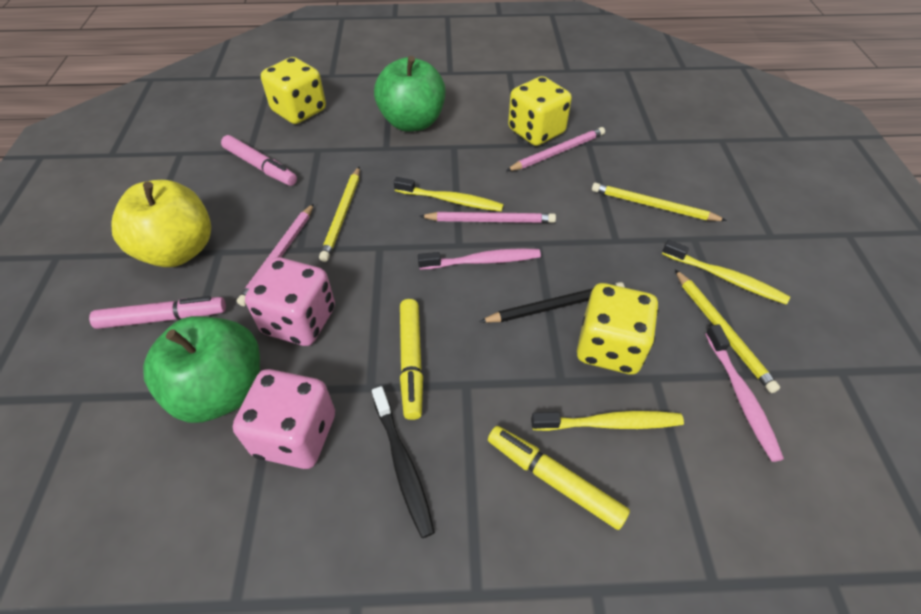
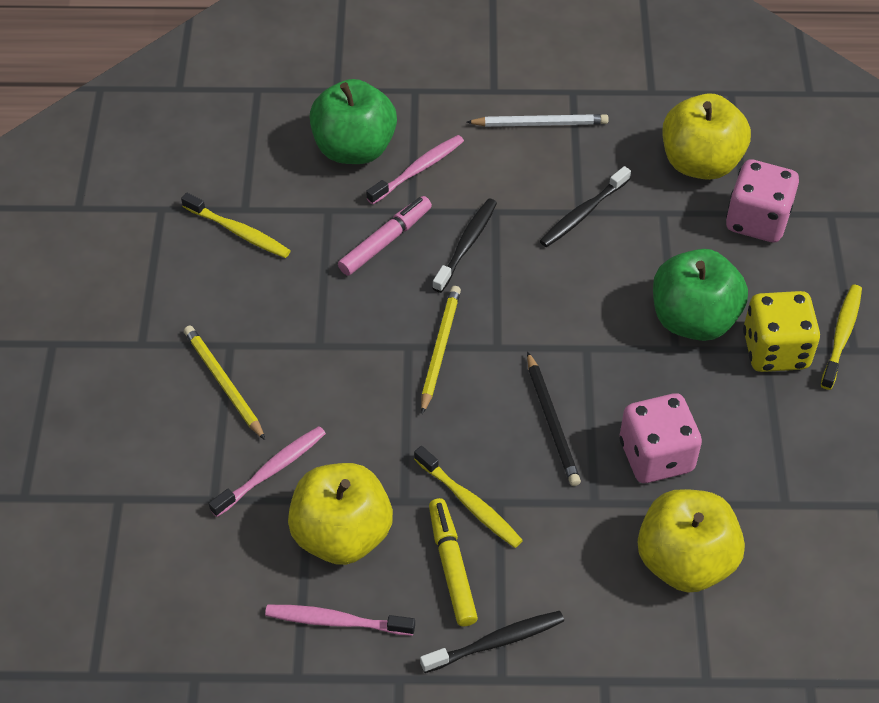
black toothbrush: [372,386,435,538] = 1 -> [420,611,564,673] [433,199,497,293] [540,166,631,247] = 3
pink marker: [89,296,226,329] [221,135,297,186] = 2 -> [338,196,432,276] = 1
pink pencil: [237,203,314,306] [419,212,556,223] [506,127,605,171] = 3 -> none = 0
pink toothbrush: [418,248,541,270] [705,324,784,462] = 2 -> [209,426,326,517] [265,605,415,636] [366,135,464,205] = 3
white pencil: none = 0 -> [466,114,609,127] = 1
yellow apple: [111,180,211,267] = 1 -> [288,463,393,565] [638,489,745,593] [662,93,751,180] = 3
yellow dice: [261,57,326,124] [508,76,572,146] [577,283,659,374] = 3 -> [743,291,820,372] = 1
yellow marker: [400,299,423,420] [488,426,630,530] = 2 -> [429,498,478,626] = 1
yellow pencil: [319,167,360,262] [592,183,727,221] [675,269,780,393] = 3 -> [184,325,265,440] [421,286,461,414] = 2

